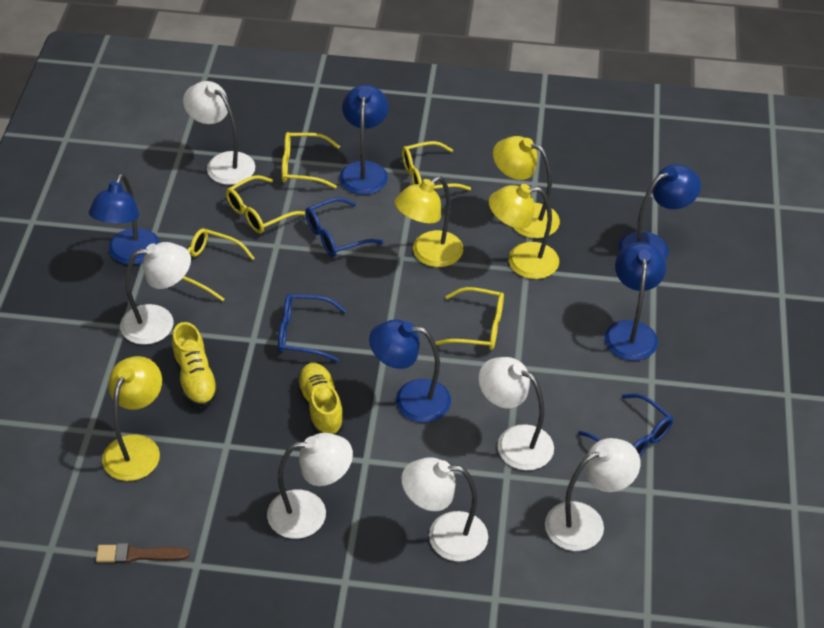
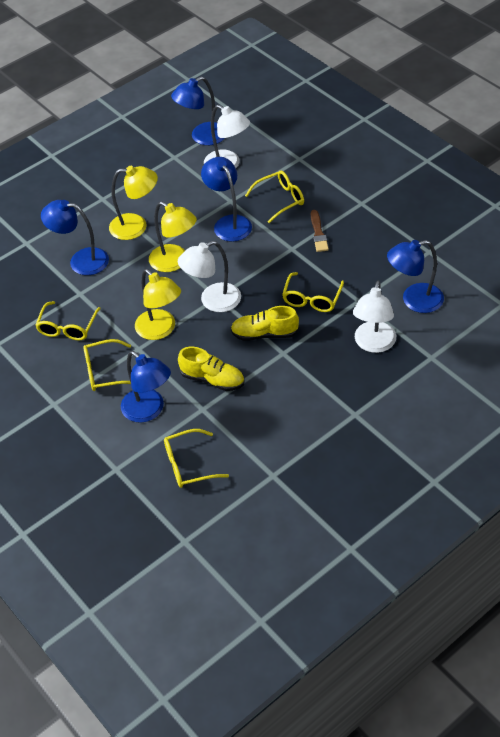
blue glasses: [278,294,346,362] [305,197,384,257] [578,394,673,456] = 3 -> none = 0
white lamp: [120,242,191,345] [183,81,255,185] [267,433,353,539] [401,457,488,562] [478,357,554,470] [545,438,640,551] = 6 -> [178,241,241,312] [204,105,250,168] [353,281,396,353] = 3
yellow lamp: [102,356,162,481] [394,176,463,267] [489,184,559,279] [493,136,560,238] = 4 -> [109,166,158,240] [135,269,181,340] [149,202,197,272] = 3

